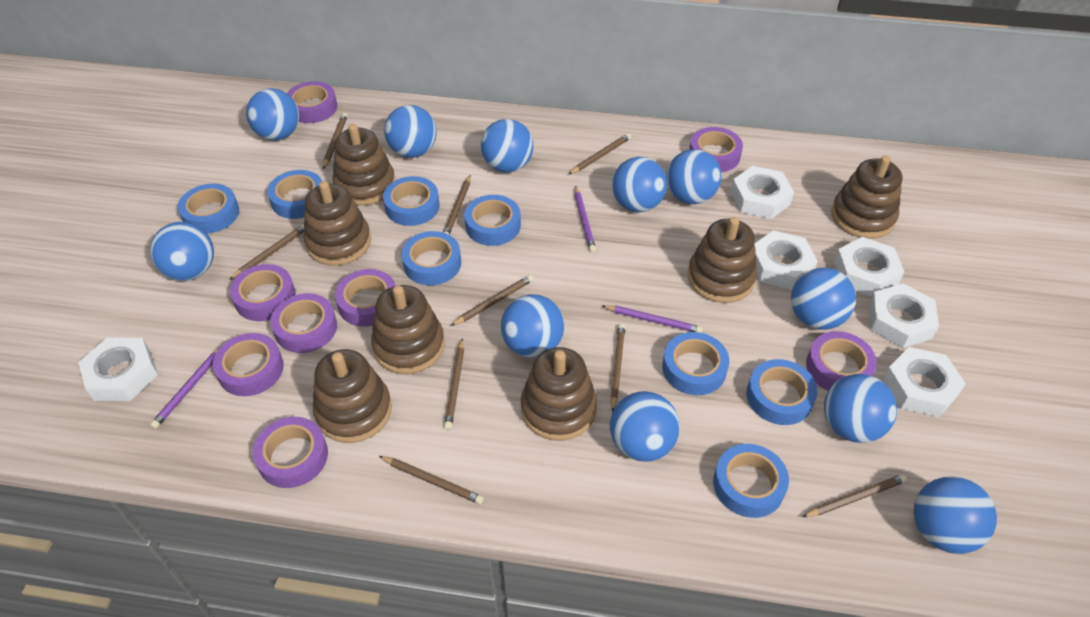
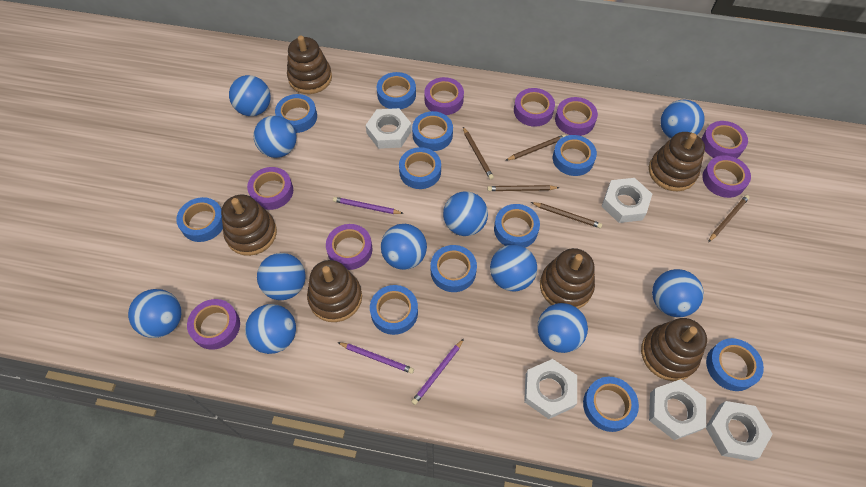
blue tape: [178,184,239,234] [267,170,322,219] [383,176,440,226] [401,231,461,285] [464,195,521,246] [662,332,729,395] [713,444,789,518] [746,359,818,425] = 8 -> [176,197,223,242] [275,94,317,133] [370,285,418,335] [377,72,416,109] [399,147,441,189] [412,111,453,151] [431,245,477,292] [494,204,540,247] [553,135,597,176] [583,377,639,432] [706,338,764,391] = 11
brown pencil: [229,224,304,280] [323,113,348,169] [379,456,484,504] [443,175,471,235] [444,338,464,430] [451,275,534,326] [568,133,631,175] [610,324,625,412] [802,474,907,517] = 9 -> [463,127,494,180] [487,185,559,191] [505,134,566,161] [531,202,602,228] [708,195,750,242] = 5
brown stacking toy: [303,181,371,266] [313,349,392,443] [332,124,395,206] [371,285,445,374] [521,347,597,441] [688,217,757,303] [831,155,902,239] = 7 -> [221,194,277,256] [287,36,332,94] [307,260,362,322] [540,248,595,309] [641,318,707,381] [649,132,705,191] = 6
white nut: [78,338,158,401] [730,166,794,219] [754,230,818,290] [834,237,904,297] [868,284,939,348] [883,347,966,417] = 6 -> [366,108,412,149] [524,359,577,419] [602,178,652,223] [649,379,706,440] [706,401,773,461] = 5

